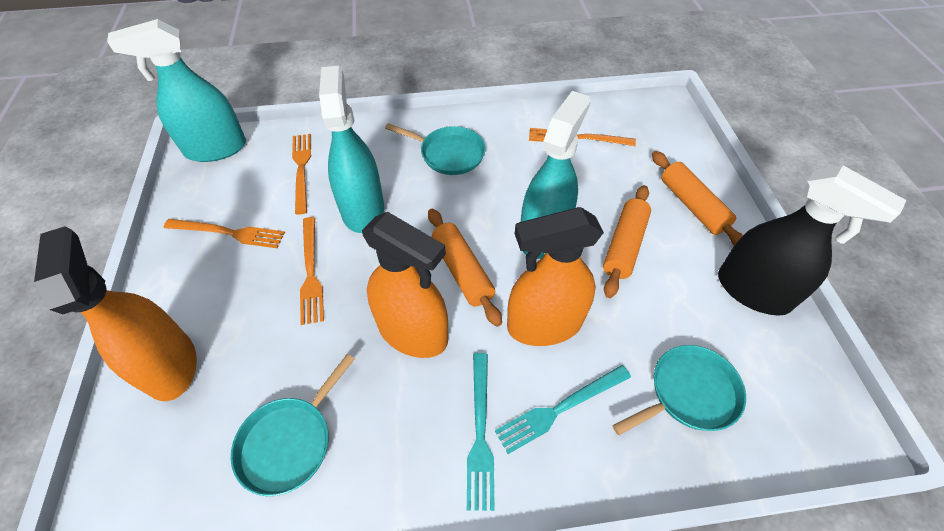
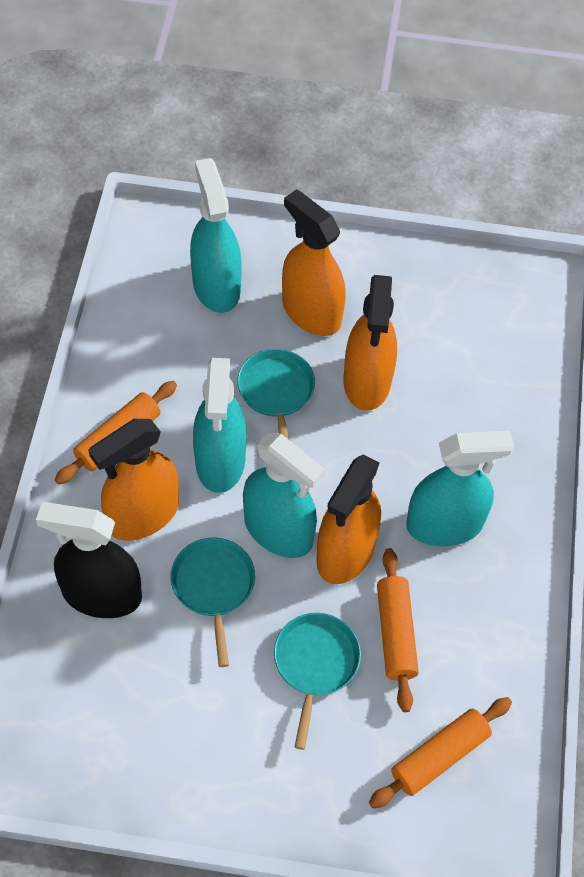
orange fork: [164,219,285,248] [292,134,311,215] [300,217,324,325] [529,128,636,146] = 4 -> none = 0
orange spray bottle: [34,226,197,401] [362,212,448,358] [507,207,604,346] = 3 -> [88,419,179,541] [282,189,346,336] [316,455,381,584] [344,275,397,411] = 4
turquoise fork: [467,353,495,511] [495,365,631,454] = 2 -> none = 0
turquoise spray bottle: [107,19,246,162] [319,66,384,233] [521,91,590,259] = 3 -> [190,158,242,313] [193,358,247,493] [243,433,325,558] [407,431,514,546] = 4

